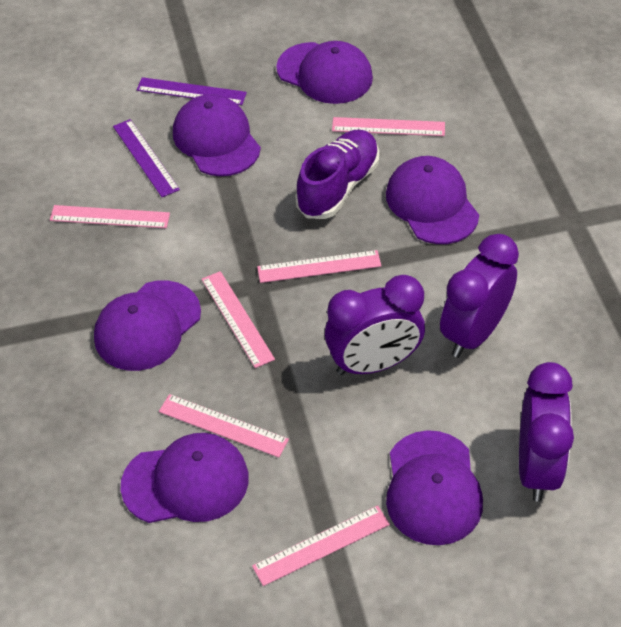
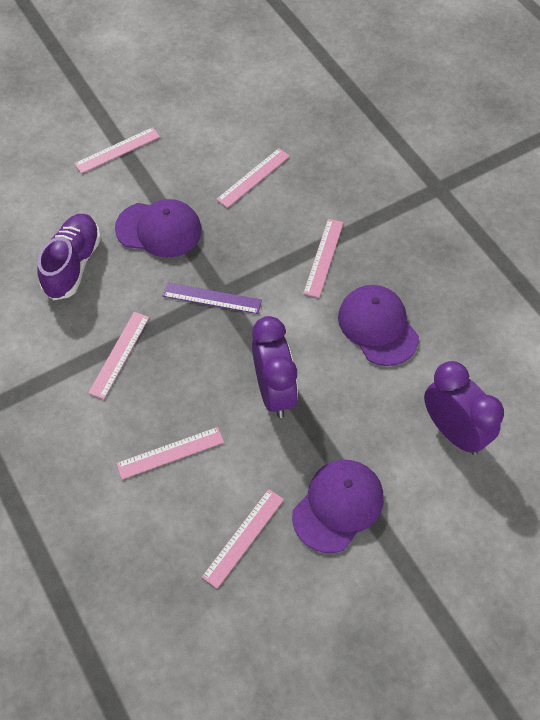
purple cap: [94,280,201,371] [120,433,249,523] [173,94,261,176] [276,41,373,104] [386,156,479,244] [386,430,483,545] = 6 -> [115,199,202,258] [292,460,384,553] [338,285,419,366] = 3
purple clock: [325,275,425,375] [440,234,519,358] [519,362,574,502] = 3 -> [252,316,298,418] [424,361,504,455] = 2
purple ruler: [113,119,180,197] [137,77,247,105] = 2 -> [163,282,262,314] = 1

